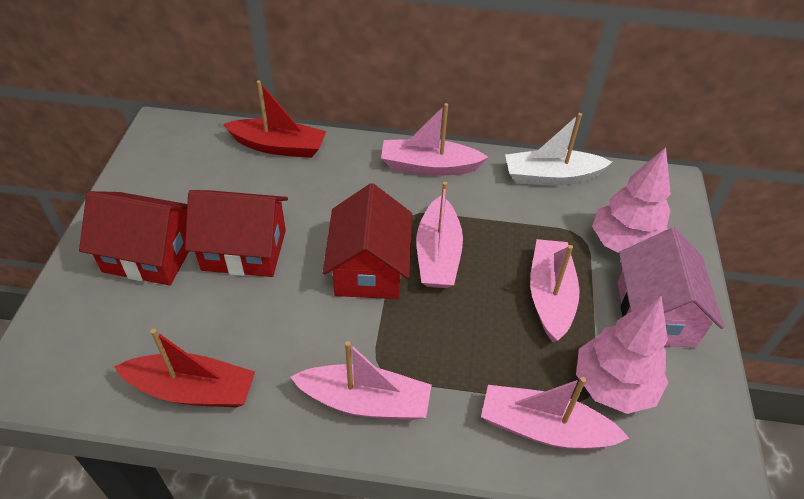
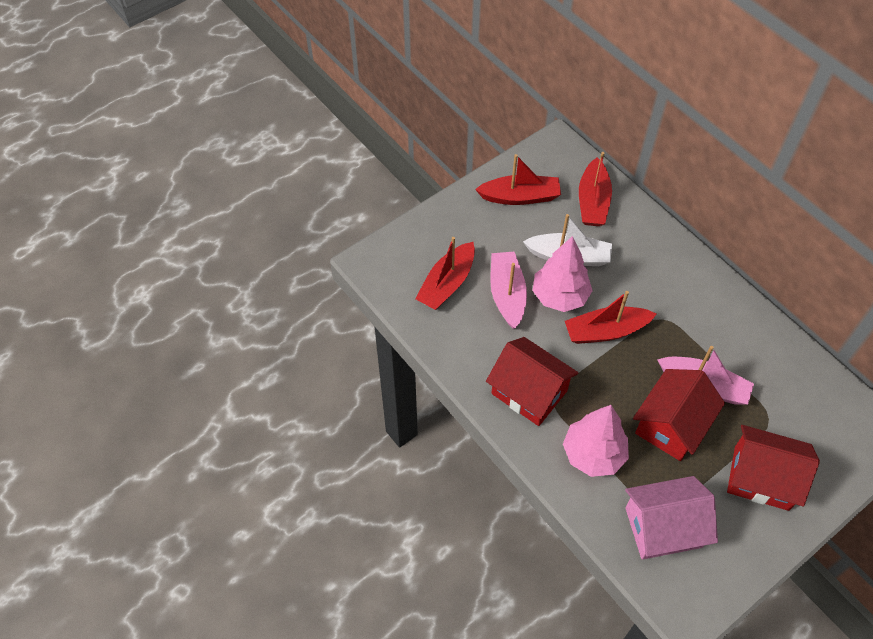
pink boat: [290,341,432,420] [381,103,488,176] [417,182,463,288] [481,377,629,449] [530,239,580,342] = 5 -> [490,252,527,329] [658,346,754,405] = 2
red boat: [114,329,255,407] [223,80,327,158] = 2 -> [415,237,475,310] [475,154,561,205] [565,291,657,344] [579,152,612,226] = 4

